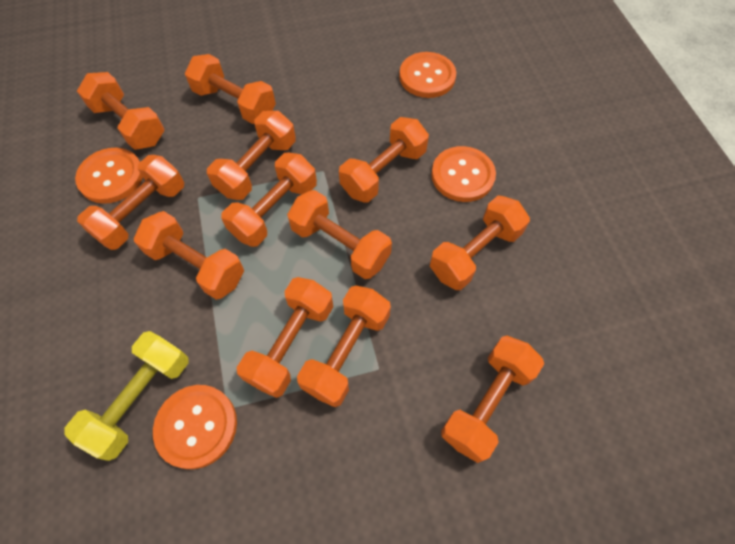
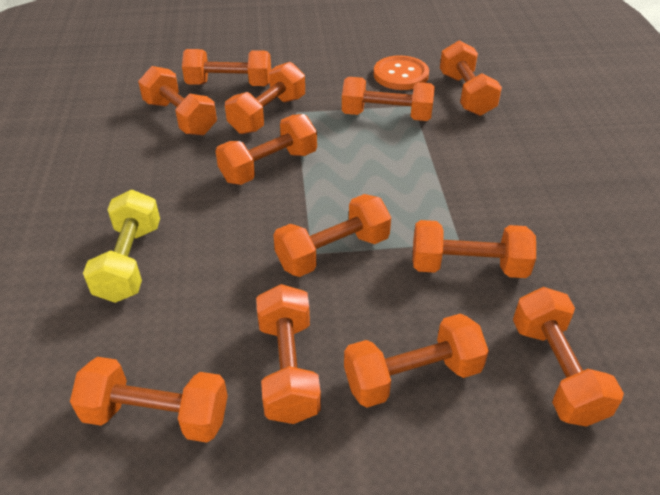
orange button: [75,148,143,204] [153,385,237,469] [399,52,456,98] [431,146,496,202] = 4 -> [374,56,429,90] = 1

